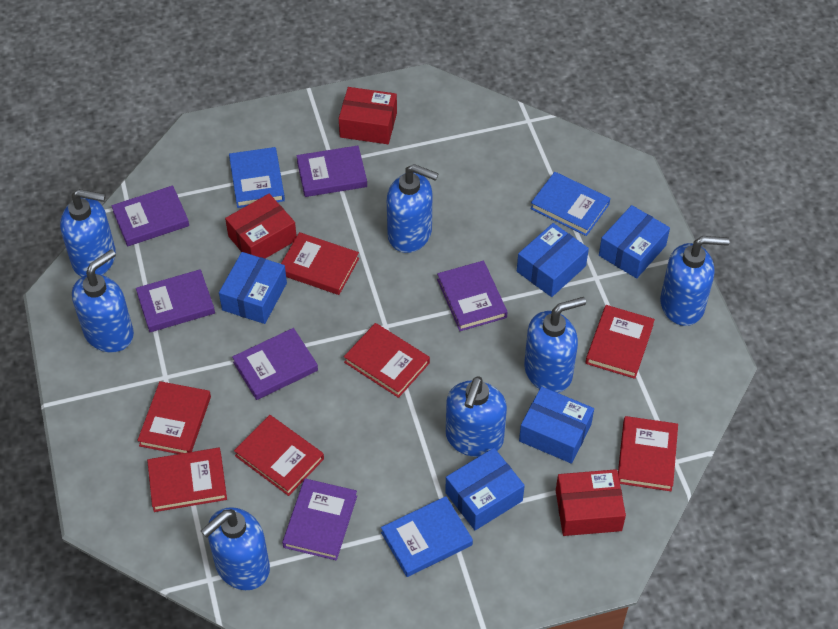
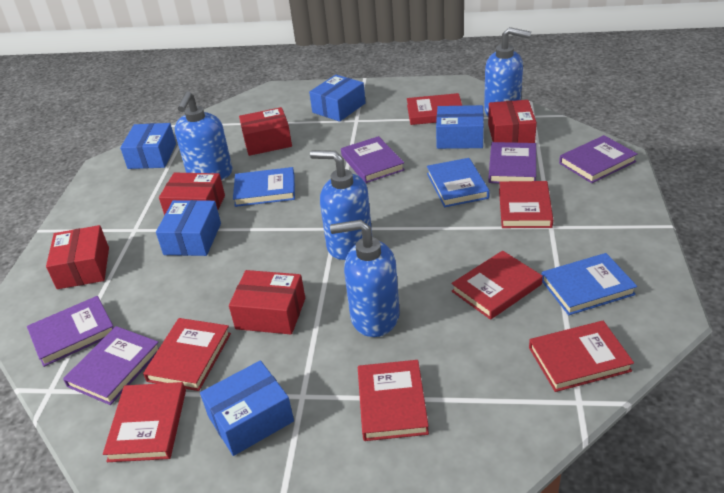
blue soap dispenser: [60,189,116,277] [72,250,134,353] [201,507,270,590] [387,164,439,253] [446,376,507,457] [524,297,586,393] [660,236,730,326] = 7 -> [175,91,232,180] [310,150,372,260] [330,220,400,337] [484,27,531,116] = 4
purple book: [111,185,189,246] [136,269,215,332] [232,328,318,400] [282,478,357,560] [296,145,367,197] [437,261,507,331] = 6 -> [27,296,114,367] [63,326,159,405] [341,136,405,183] [488,142,536,183] [559,135,638,183] = 5
red box: [225,194,297,258] [339,87,397,144] [556,469,626,536] = 3 -> [46,225,109,289] [159,173,225,216] [229,270,305,335] [239,107,292,156] [488,100,537,143] = 5

